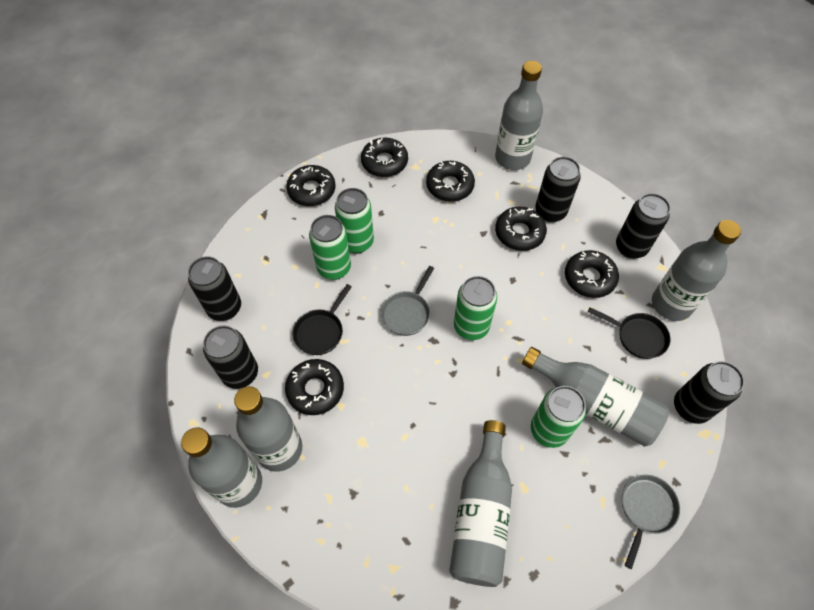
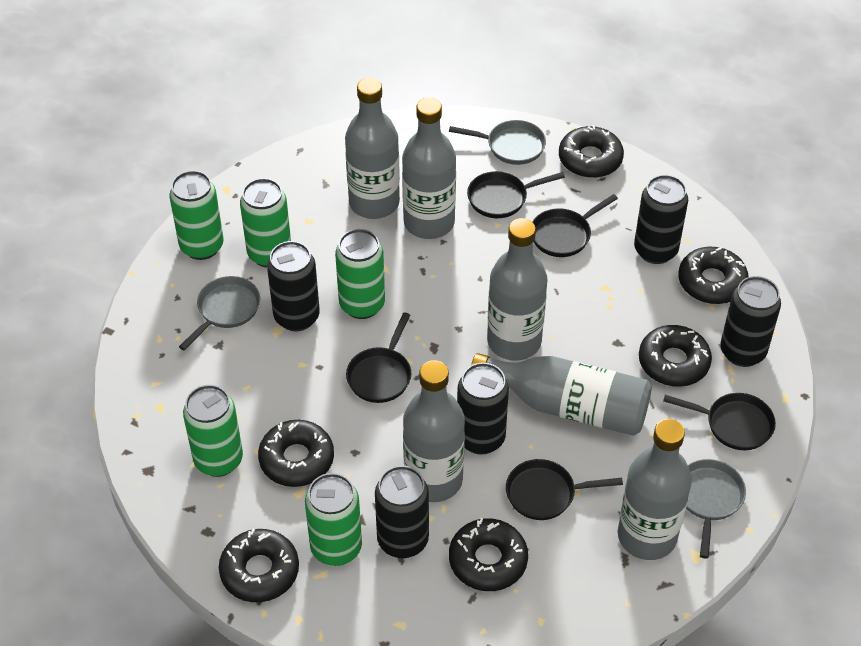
black pan: [293,284,352,355] [588,307,670,359] = 2 -> [346,312,411,403] [467,171,565,218] [506,459,623,520] [533,194,618,257] [663,393,776,450] = 5
green can: [309,215,351,280] [335,188,374,253] [454,276,497,340] [531,386,586,448] = 4 -> [169,170,224,260] [183,385,243,477] [240,178,291,267] [305,473,362,566] [335,229,385,319] = 5
grey pan: [381,266,434,336] [622,475,680,569] = 2 -> [179,276,260,351] [449,120,546,165] [686,459,746,559] = 3

